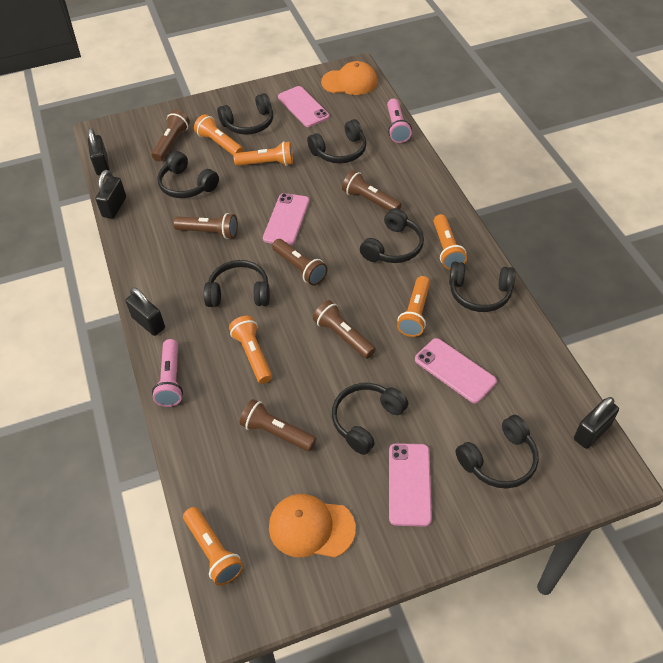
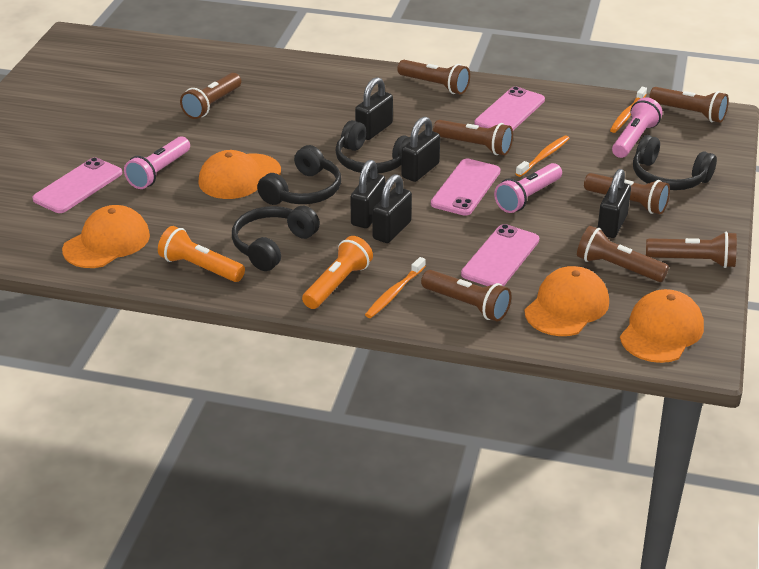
black headphones: [157,151,219,198] [204,260,270,307] [217,93,273,135] [307,119,367,164] [332,383,408,455] [360,208,424,263] [449,262,516,312] [456,415,539,489] = 8 -> [232,206,320,271] [257,145,341,205] [335,120,411,174] [633,135,717,190] = 4
black padlock: [88,128,110,175] [95,170,126,219] [125,287,165,336] [574,397,619,449] = 4 -> [350,160,386,228] [355,77,393,140] [372,174,412,243] [401,116,440,182] [598,169,631,238] = 5
brown flashlight: [151,110,190,161] [173,213,238,239] [240,399,316,451] [272,239,327,286] [313,300,376,359] [342,170,402,211] = 6 -> [180,73,241,119] [397,60,470,94] [421,270,511,321] [433,120,513,155] [577,226,669,282] [584,173,670,214] [646,232,737,268] [649,87,729,123] = 8
orange cap: [269,494,356,558] [321,61,378,95] = 2 -> [62,205,150,268] [198,150,281,199] [525,266,609,336] [620,289,704,363] = 4
orange flashlight: [183,507,244,586] [194,114,243,155] [229,316,272,384] [233,141,293,166] [397,276,430,337] [434,214,467,270] = 6 -> [158,226,245,282] [302,236,373,309] = 2
orange toothbrush: none = 0 -> [365,257,426,318] [516,135,570,177] [610,87,647,133] = 3
pink flashlight: [152,339,183,407] [387,99,412,143] = 2 -> [124,136,190,189] [494,163,562,213] [612,97,663,158] = 3

